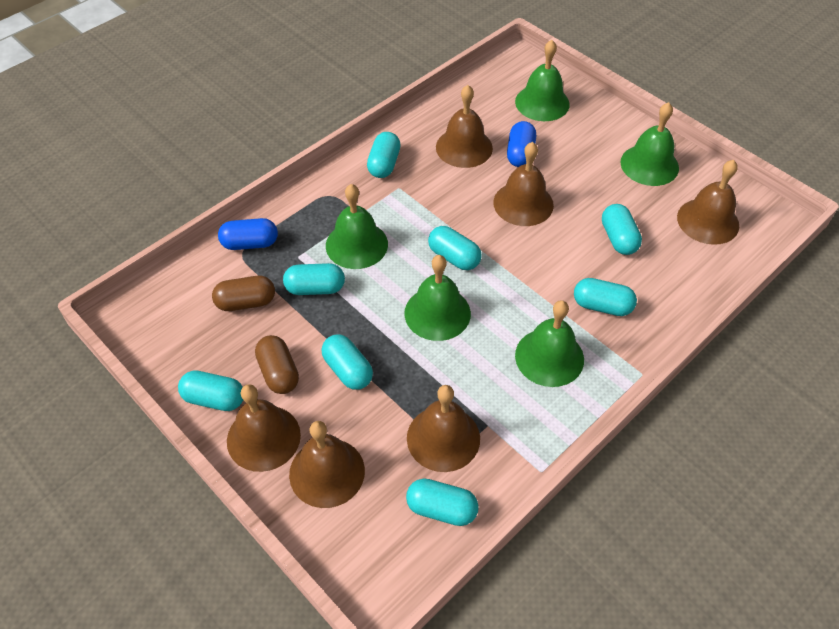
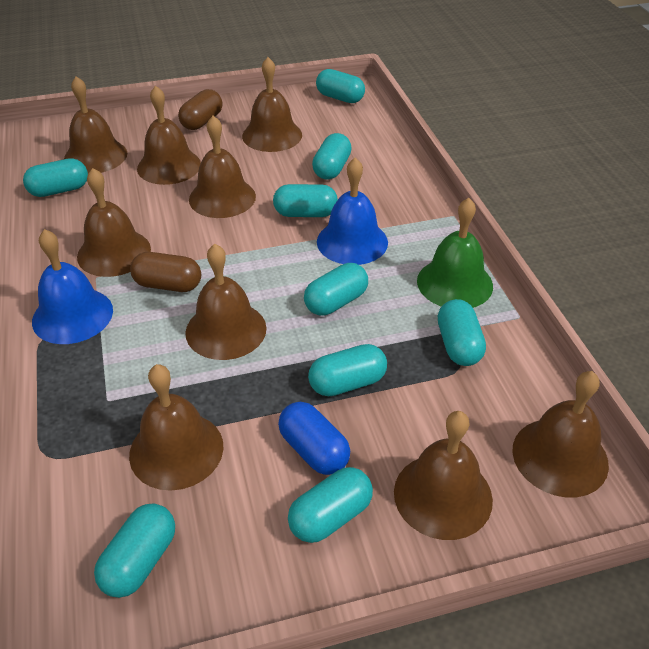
blue bell: none = 0 -> [32,229,113,344] [317,158,388,265] = 2
blue capsule: [218,218,278,250] [507,121,536,167] = 2 -> [278,402,350,475] = 1
brown bell: [227,384,301,472] [289,421,365,508] [407,385,480,472] [436,85,493,168] [493,142,554,226] [677,160,739,245] = 6 -> [64,76,127,173] [77,168,151,277] [129,364,223,491] [137,85,201,185] [185,244,266,360] [189,116,256,218] [242,57,302,152] [394,411,493,540] [512,371,609,497] = 9
green bell: [326,184,388,269] [404,255,471,341] [515,40,570,121] [515,300,584,387] [620,102,679,186] = 5 -> [417,198,493,308] = 1
turquoise capsule: [178,370,243,411] [283,263,345,295] [322,334,373,390] [367,132,401,178] [406,479,479,526] [428,226,482,270] [574,278,637,316] [602,204,642,255] = 8 -> [23,158,88,197] [94,504,175,598] [273,184,338,217] [288,467,373,543] [304,263,368,316] [308,344,387,396] [312,133,352,180] [316,69,365,103] [438,299,486,366] = 9

